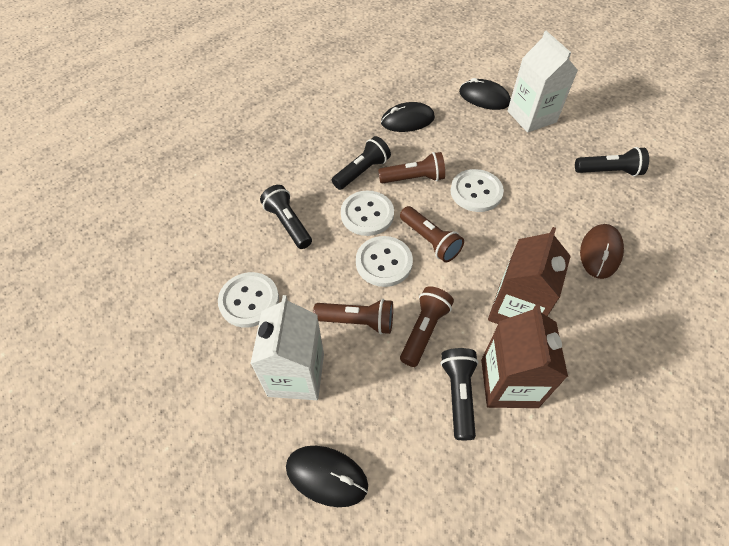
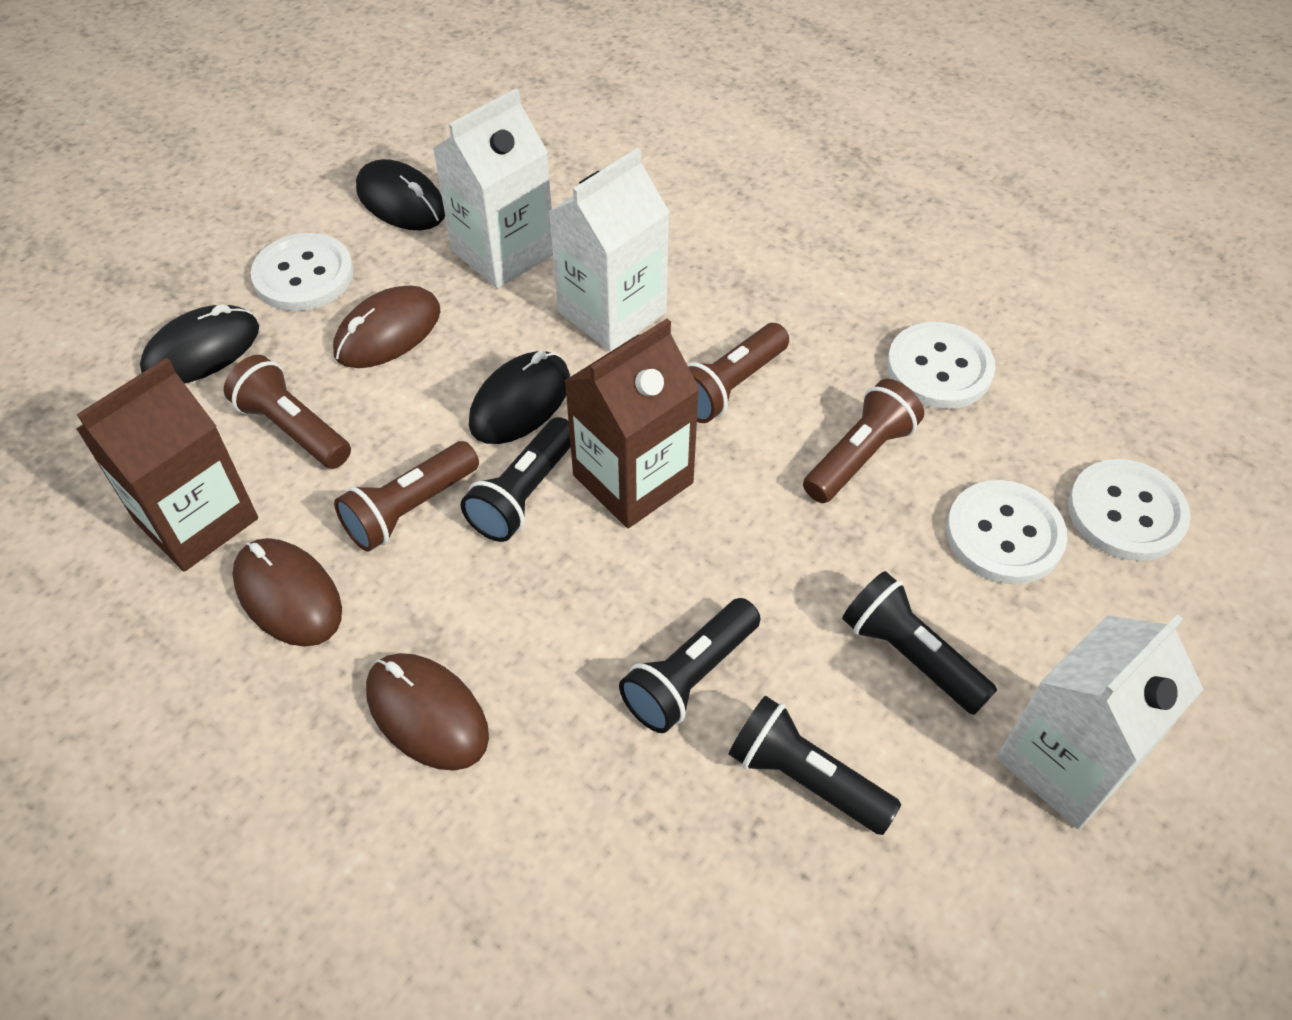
brown mouse: [580,224,624,279] = 1 -> [233,538,342,647] [333,286,440,368] [366,653,489,771] = 3
white carton: [250,295,324,400] [508,31,578,133] = 2 -> [433,88,553,288] [549,148,670,352] [996,614,1203,829] = 3

